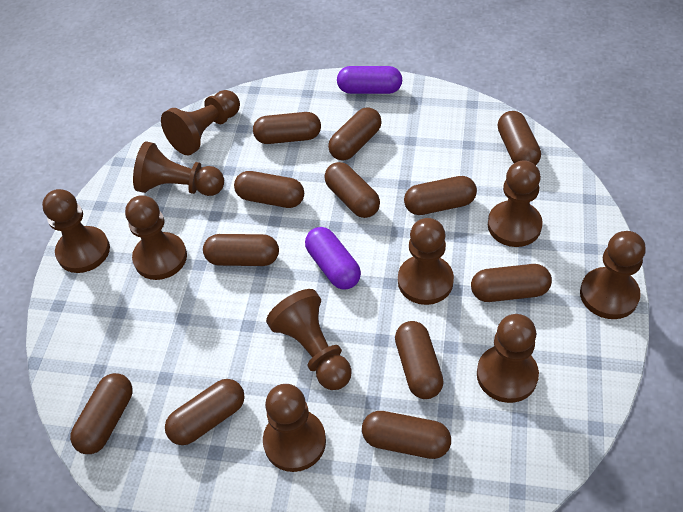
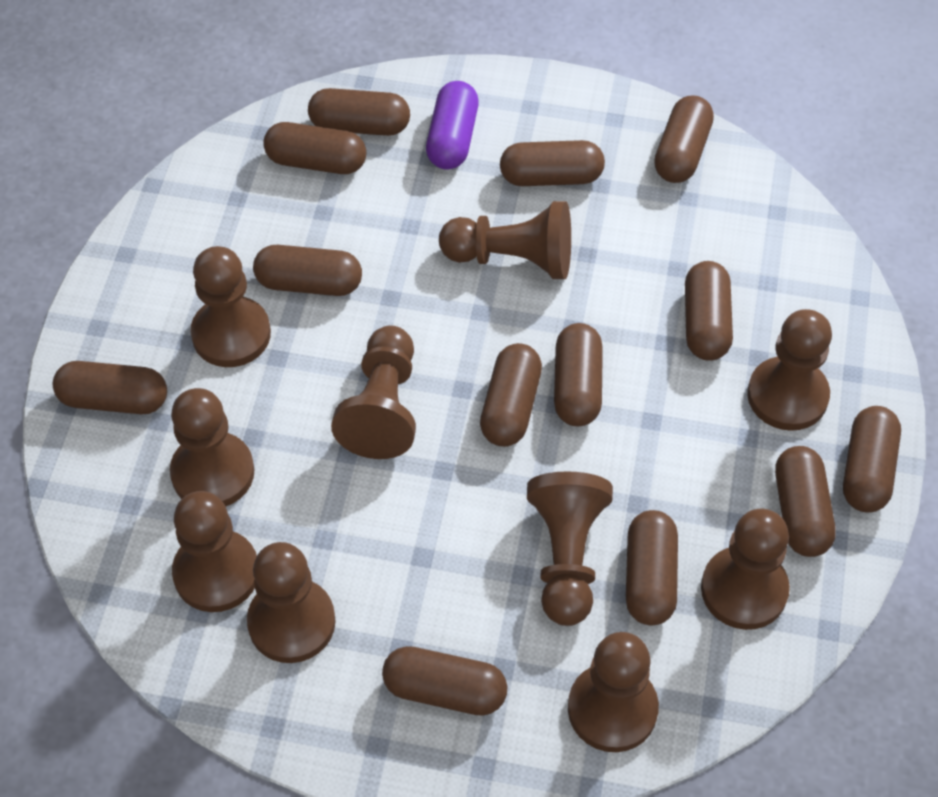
brown capsule: [70,373,133,454] [165,379,245,445] [203,234,279,266] [234,171,304,208] [253,112,321,144] [324,162,380,218] [328,107,382,161] [362,411,451,459] [395,321,444,399] [404,176,477,215] [471,264,552,302] [498,111,541,165] = 12 -> [53,361,167,414] [253,245,362,296] [263,122,366,174] [308,88,410,136] [382,646,507,716] [480,343,542,447] [500,140,605,186] [554,323,603,426] [626,510,678,625] [654,95,714,183] [685,261,733,361] [775,446,836,557] [843,406,901,513] = 13
purple capsule: [305,227,361,289] [337,66,402,94] = 2 -> [426,81,479,169] = 1

